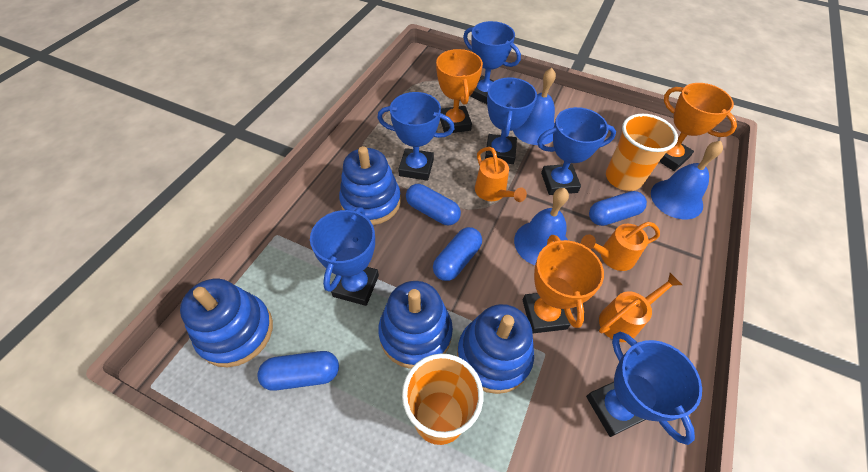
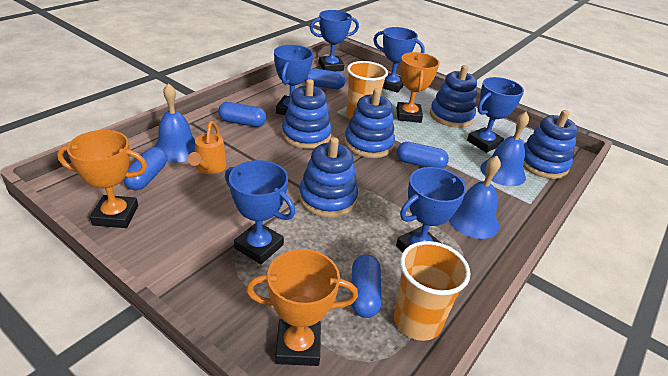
blue capsule: [257,351,339,391] [406,184,461,225] [433,227,482,281] [589,191,647,226] = 4 -> [123,147,167,190] [218,102,266,127] [305,68,345,89] [351,254,382,318] [397,142,449,169] = 5
blue stacking toy: [180,279,273,367] [339,146,401,225] [378,281,453,369] [457,304,534,394] = 4 -> [282,79,332,149] [299,137,358,218] [344,88,395,158] [430,65,477,128] [523,110,578,179] = 5
orange watering can: [475,147,527,202] [581,222,660,271] [599,273,682,342] = 3 -> [188,121,227,174] = 1

